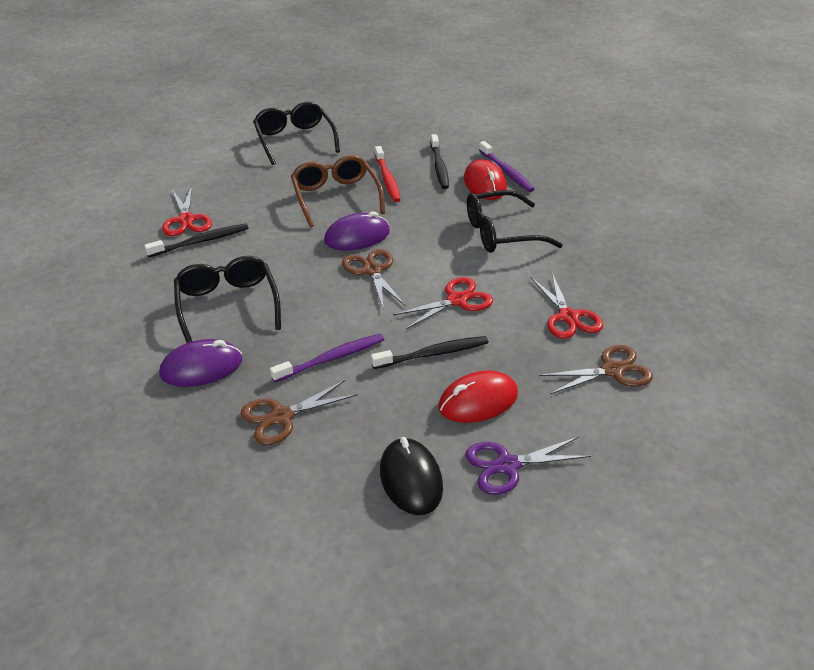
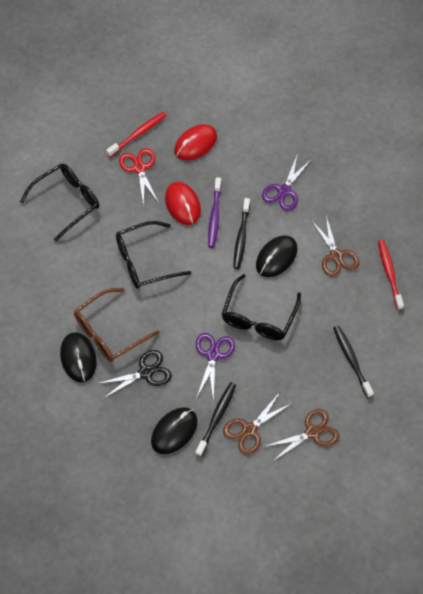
black mouse: [380,437,443,515] = 1 -> [60,332,97,382] [151,407,198,454] [256,235,298,277] = 3
black scissors: none = 0 -> [96,350,172,399] = 1
purple mouse: [159,339,242,387] [324,212,390,250] = 2 -> none = 0
purple scissors: [465,437,591,495] = 1 -> [196,333,235,402] [262,156,312,211] = 2
purple toothbrush: [270,334,384,382] [479,141,535,192] = 2 -> [208,177,221,248] = 1
red scissors: [162,186,212,236] [393,277,493,329] [531,273,603,339] = 3 -> [119,148,159,207] = 1
red toothbrush: [375,146,401,202] = 1 -> [106,112,167,157] [378,240,404,310] = 2

